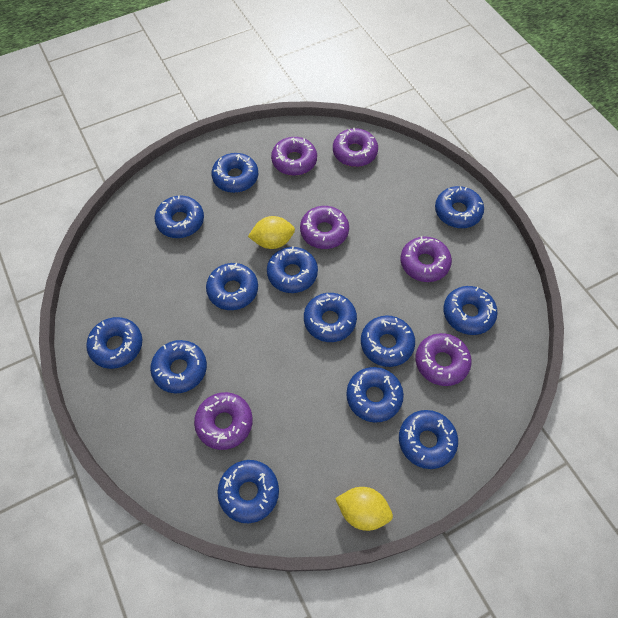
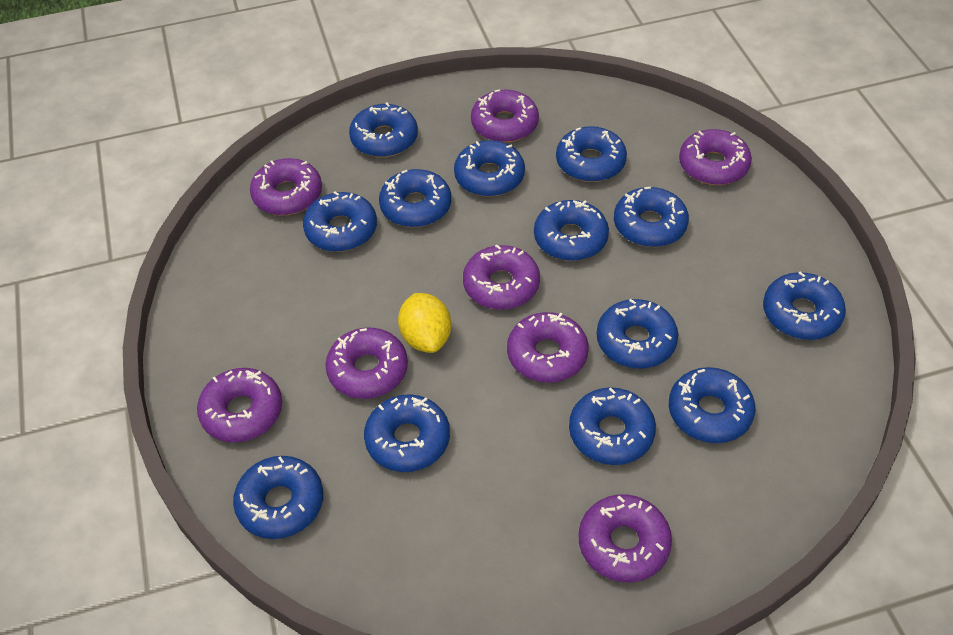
purple donut: [194,392,253,450] [271,137,317,176] [300,206,349,249] [333,128,378,167] [400,236,452,282] [416,333,472,386] = 6 -> [197,368,282,442] [250,158,322,215] [325,328,408,399] [463,245,540,310] [471,89,539,143] [507,312,588,383] [579,494,672,582] [679,129,752,185] = 8
yellow lemon: [248,216,295,249] [335,487,393,531] = 2 -> [398,293,451,353] = 1

